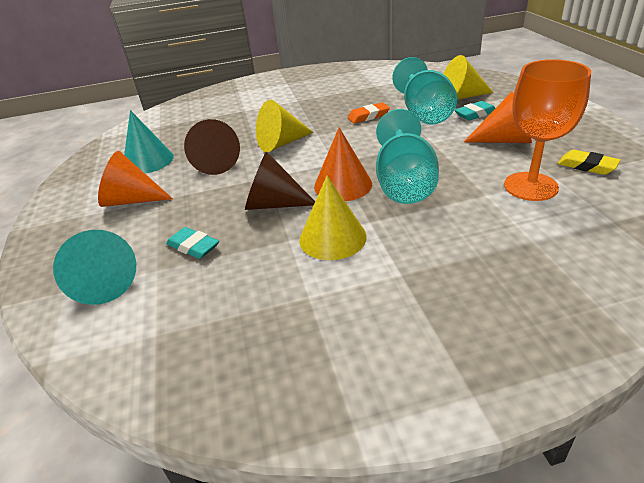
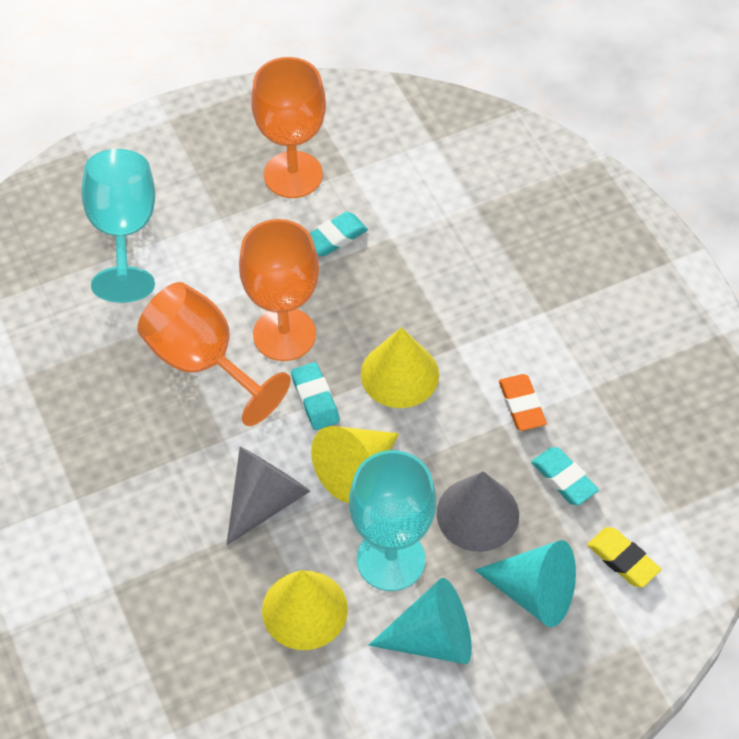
brown cone: [184,119,240,175] [245,152,315,210] = 2 -> none = 0
grey cone: none = 0 -> [226,447,310,545] [436,471,519,552] = 2
orange cone: [98,151,173,207] [314,127,372,201] [464,92,532,143] = 3 -> none = 0
orange goblet: [504,59,591,201] = 1 -> [137,282,291,426] [239,219,319,361] [251,57,326,198] = 3
turquoise eraser: [166,227,219,259] [454,101,495,121] = 2 -> [291,362,340,430] [309,212,368,256] [531,447,599,505] = 3

